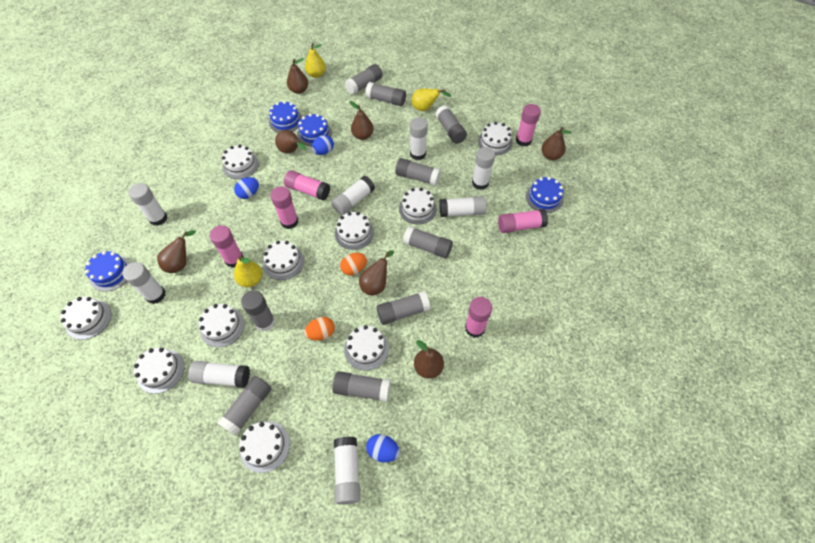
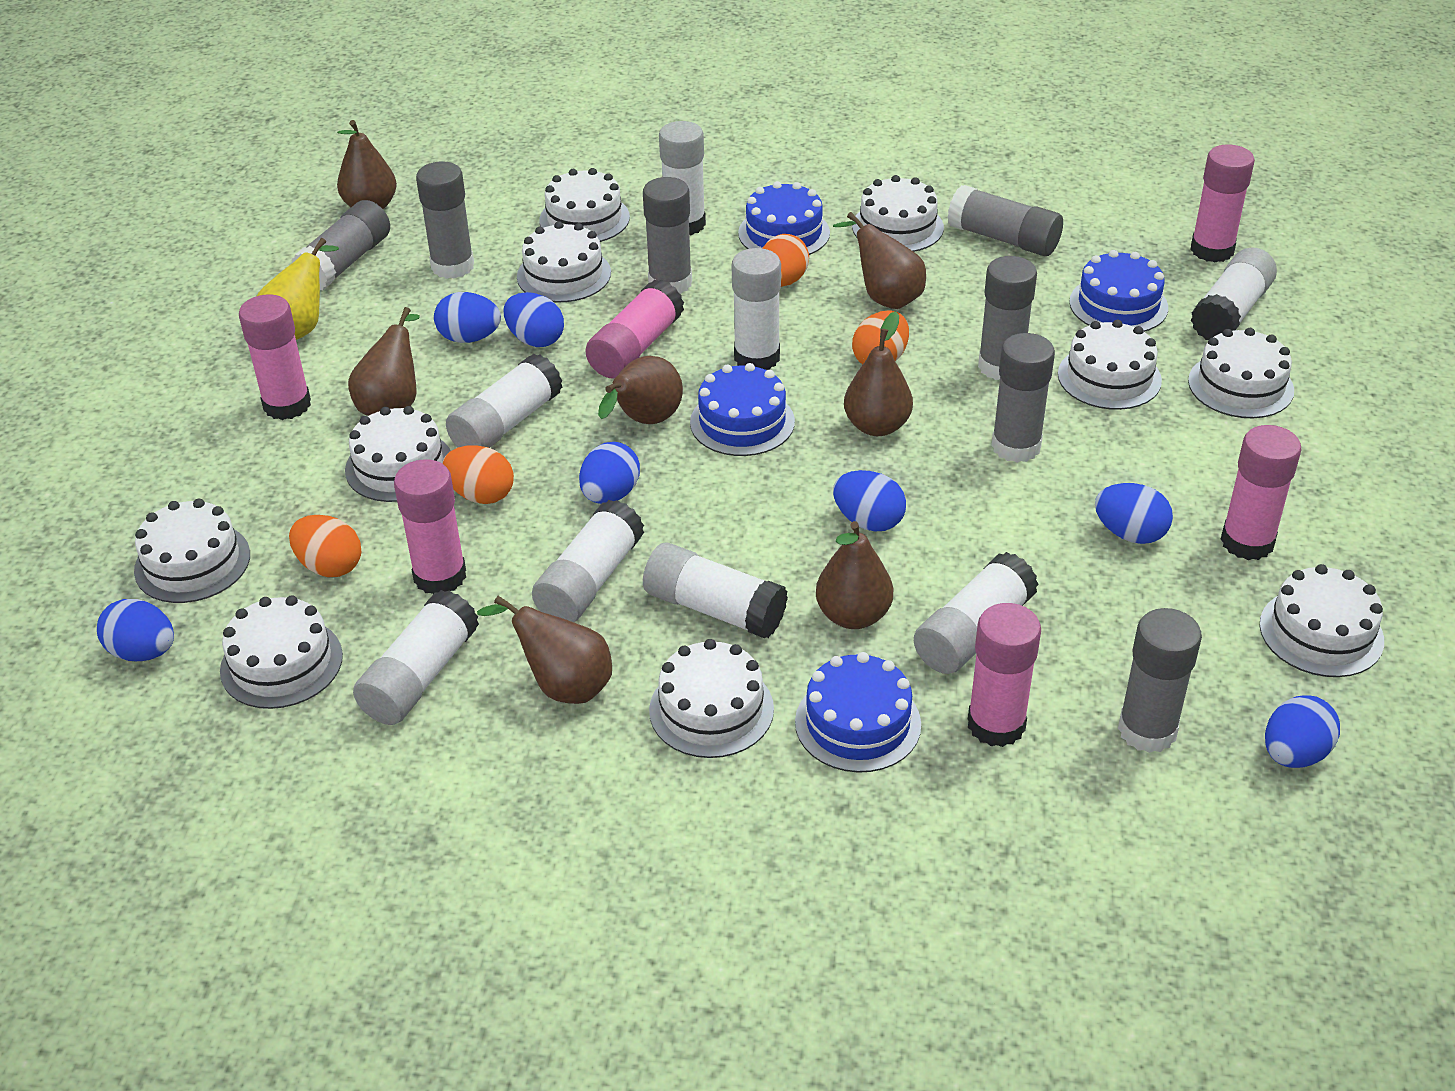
blue egg: [234,177,259,199] [311,135,334,155] [366,434,400,462] = 3 -> [97,599,174,661] [434,292,501,343] [503,292,564,347] [579,442,640,504] [833,470,906,531] [1095,483,1173,544] [1265,695,1340,768] = 7
grey glue stick: [217,376,272,436] [241,290,275,332] [332,371,391,402] [345,64,383,95] [365,82,406,106] [377,291,430,325] [395,158,441,186] [403,226,453,259] [435,105,467,144] = 9 -> [292,200,390,290] [416,161,474,279] [643,177,692,294] [947,185,1063,256] [978,256,1037,380] [991,333,1055,463] [1118,608,1202,753] = 7
orange egg: [304,317,335,341] [340,253,367,276] = 2 -> [289,515,361,577] [442,445,514,504] [762,234,809,287] [852,310,909,365] = 4
yellow pear: [234,256,262,287] [305,43,326,78] [412,89,451,111] = 3 -> [257,238,339,340] = 1

